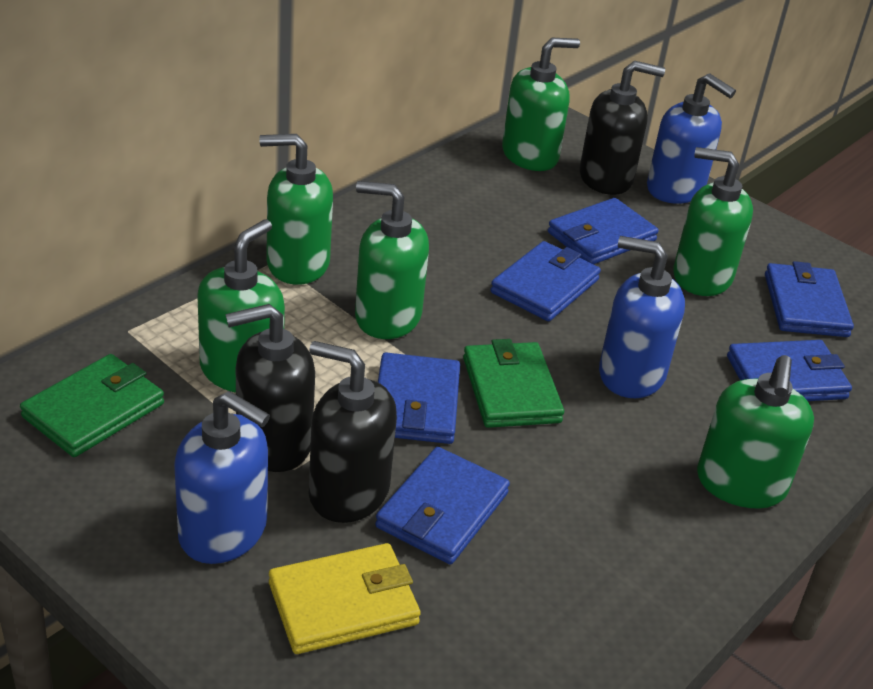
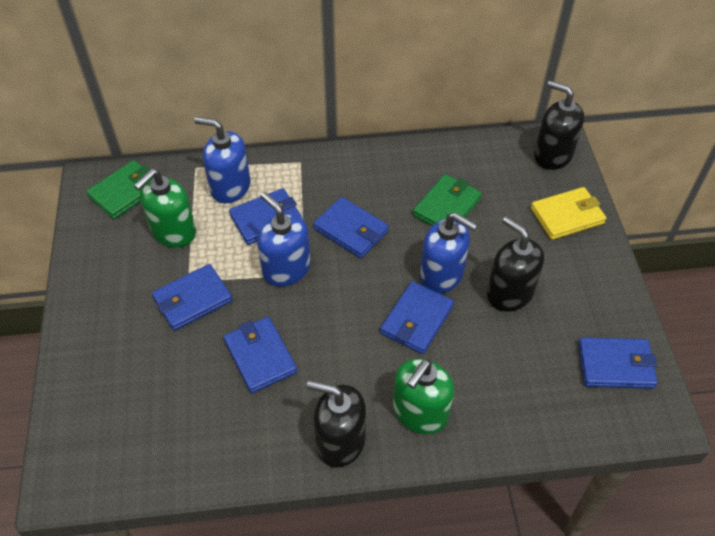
green soap dispenser: [197,219,285,393] [259,134,333,285] [355,181,429,339] [502,38,580,171] [673,147,753,296] [697,355,814,509] = 6 -> [134,169,196,247] [393,359,454,434] = 2

